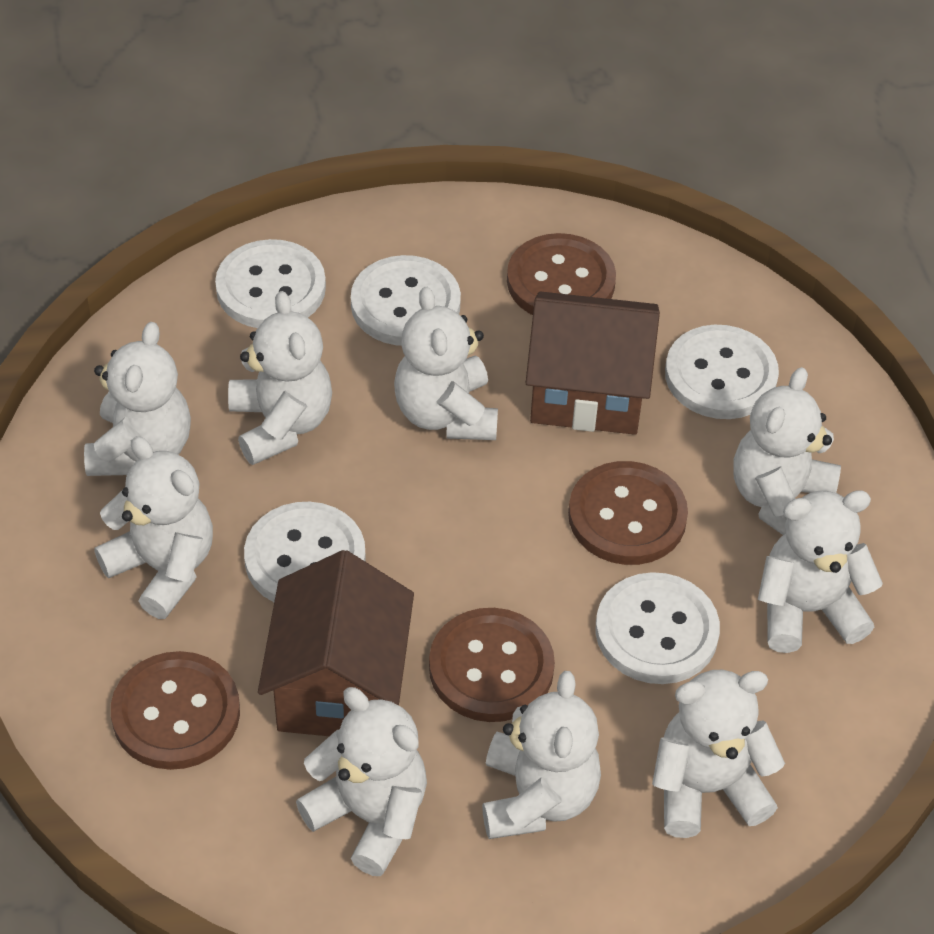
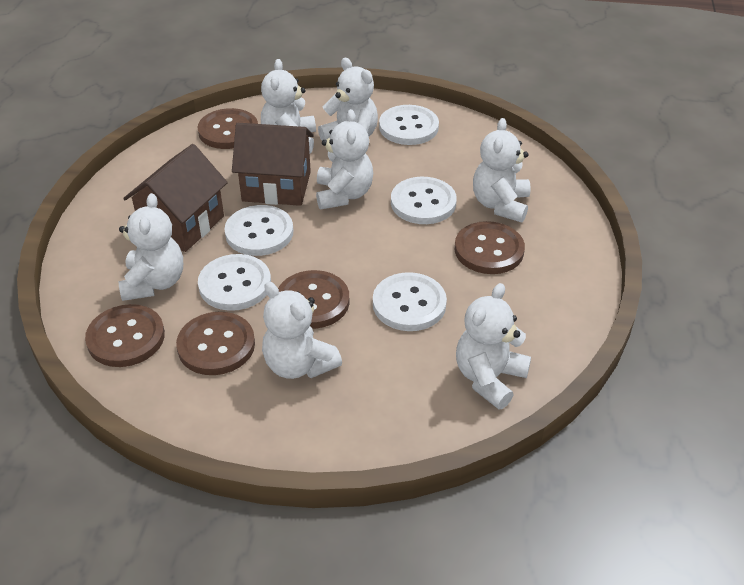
brown button: [111,651,240,770] [429,608,555,722] [507,233,616,315] [568,461,688,565] = 4 -> [85,304,165,367] [176,312,255,375] [197,108,258,149] [278,270,350,329] [455,221,525,274] = 5
white teddy bear: [84,322,191,476] [94,436,213,619] [228,291,332,465] [296,687,427,876] [394,287,498,440] [482,671,601,839] [652,670,785,838] [733,367,841,535] [758,490,883,653] = 9 -> [119,193,183,301] [261,59,316,154] [262,282,342,379] [316,109,373,209] [318,58,378,141] [456,283,531,409] [473,118,531,222] = 7

